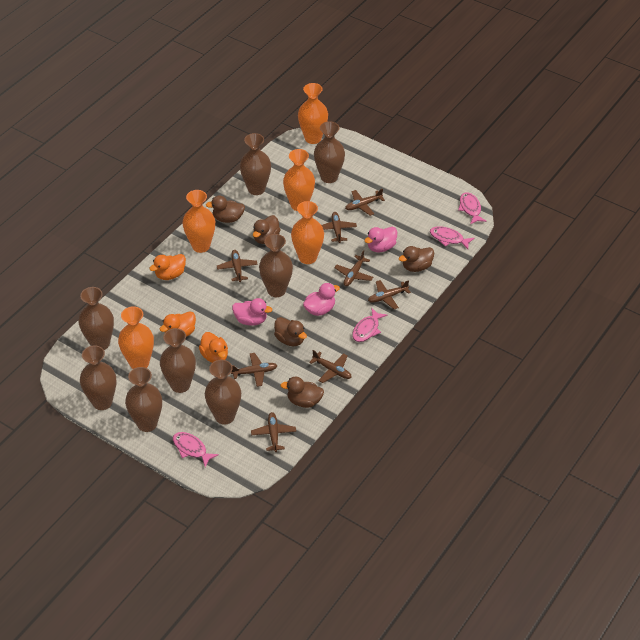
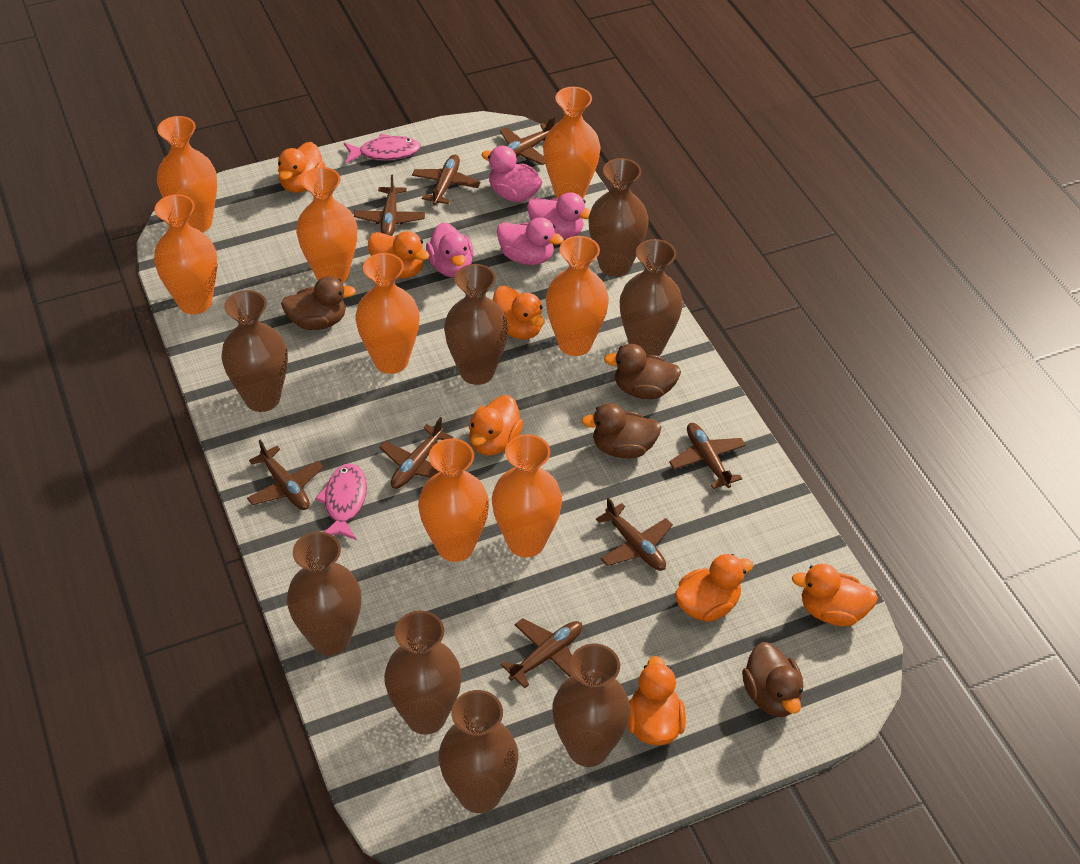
brown duck: [206,196,245,223] [253,215,281,244] [274,317,307,346] [281,377,324,408] [399,246,434,272] = 5 -> [281,276,356,330] [582,403,662,458] [604,344,681,399] [742,642,803,717] = 4
orange duck: [149,254,186,280] [160,311,196,337] [199,332,228,363] = 3 -> [278,142,325,193] [368,231,430,278] [469,395,523,456] [493,286,545,339] [628,656,686,745] [675,554,754,622] [792,564,878,626] = 7
orange vase: [118,306,154,369] [182,190,215,253] [283,149,315,211] [291,201,324,264] [298,83,328,144] = 5 -> [154,194,218,314] [157,116,217,233] [296,167,357,283] [356,253,420,374] [418,438,489,562] [492,434,562,557] [543,87,601,199] [546,236,609,356] = 8
pink duck: [232,298,272,326] [303,283,340,316] [364,227,397,252] = 3 -> [426,222,474,277] [482,145,542,202] [497,217,564,265] [527,192,591,239] = 4
pink fish: [173,432,219,467] [352,308,388,342] [430,226,475,249] [458,192,487,224] = 4 -> [315,463,367,540] [344,134,421,163] = 2

